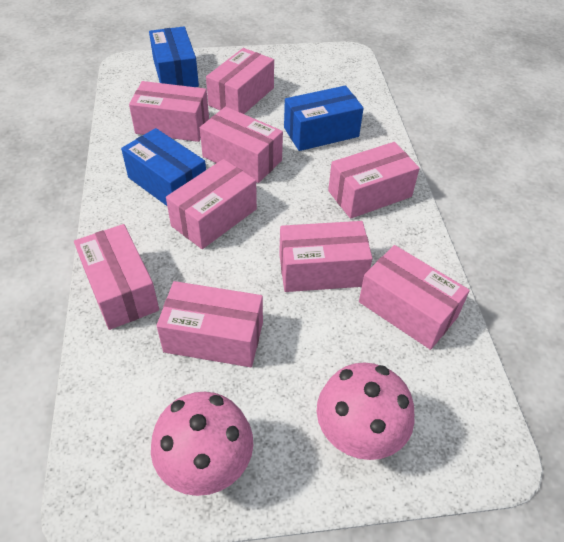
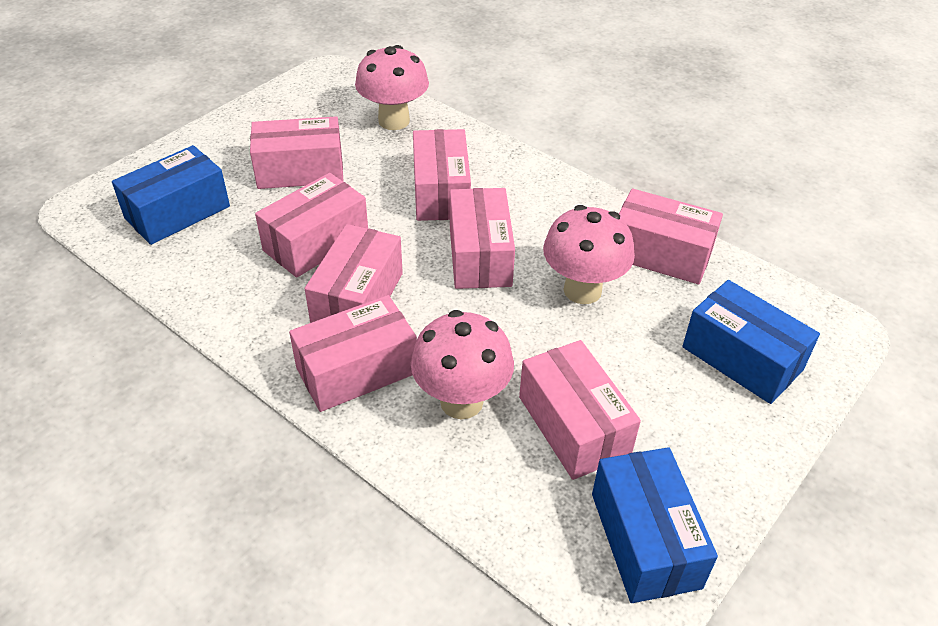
pink box: [74,224,159,330] [129,81,209,142] [157,281,263,367] [166,159,257,249] [200,106,283,183] [206,48,274,114] [279,221,373,292] [328,142,420,219] [359,245,470,350] = 9 -> [250,116,344,189] [255,173,368,278] [289,295,417,412] [305,224,403,323] [413,129,471,221] [450,188,515,289] [519,340,641,480] [619,189,723,285] = 8
pink mushroom: [151,392,253,496] [317,363,414,460] = 2 -> [355,45,429,130] [411,310,514,419] [543,205,635,304] = 3

